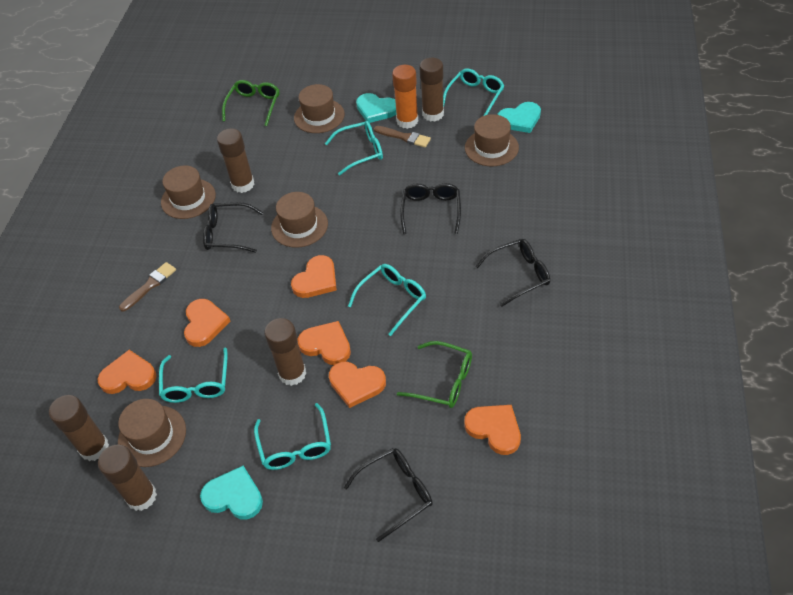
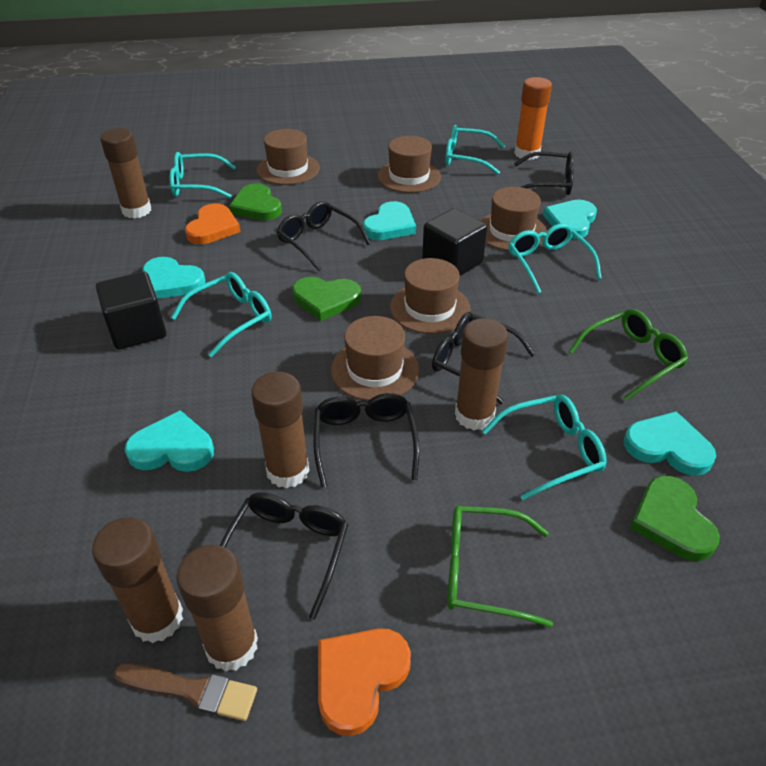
black cube: none = 0 -> [96,272,167,350] [422,208,487,276] = 2
black glasses: [203,202,263,253] [344,448,433,542] [400,183,461,234] [475,239,550,307] = 4 -> [220,492,348,620] [277,201,371,271] [313,393,420,488] [432,312,536,404] [514,151,574,195] = 5
brown brush: [119,262,176,311] [374,126,431,147] = 2 -> [114,663,257,721] = 1
green heart: none = 0 -> [229,183,282,220] [292,277,361,321] [630,476,720,561] = 3
orange heart: [98,350,157,394] [184,299,231,347] [291,255,337,298] [298,321,351,365] [329,362,386,408] [464,405,521,455] = 6 -> [185,203,241,244] [318,628,411,736] = 2
turquoise heart: [200,466,263,519] [356,93,396,123] [497,102,541,133] = 3 -> [125,410,214,472] [142,257,205,299] [363,201,416,240] [543,200,597,239] [624,411,716,476] = 5

